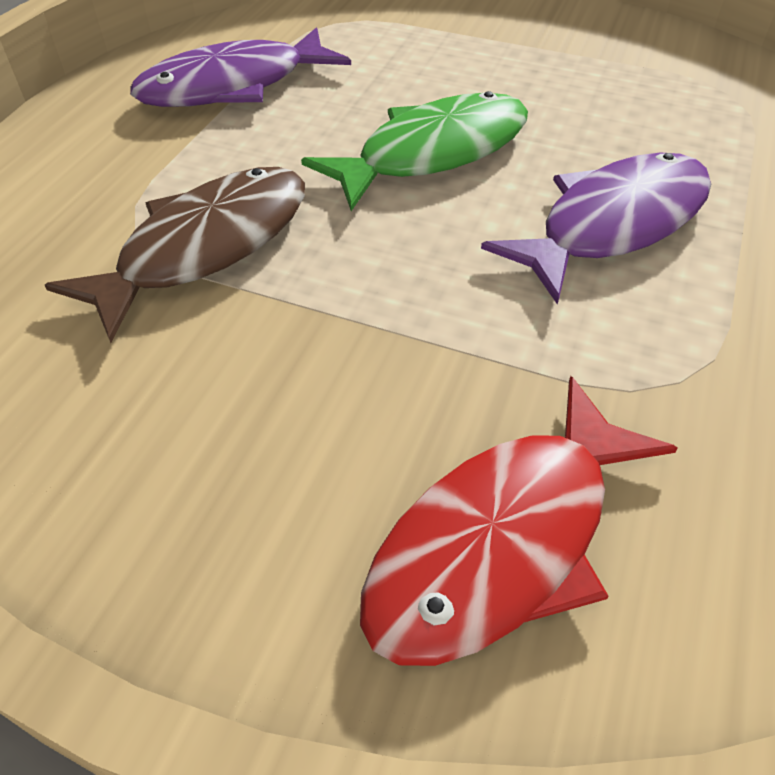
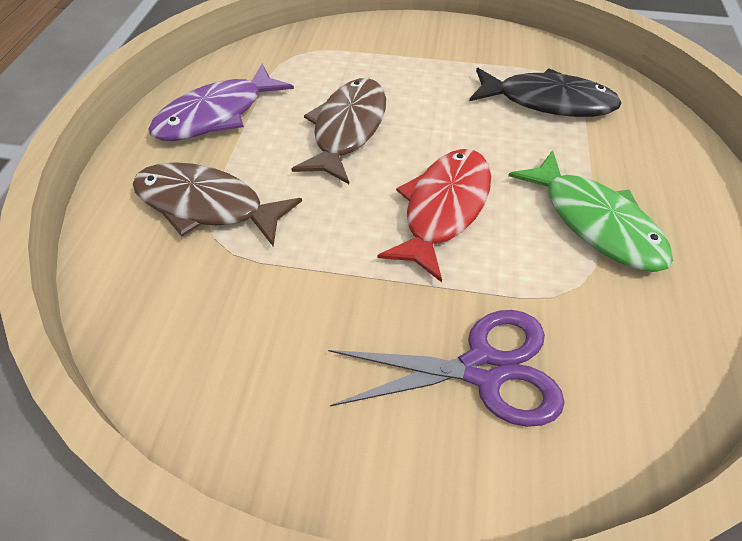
black fish: none = 0 -> [469,68,622,117] = 1
brown fish: [45,167,305,343] = 1 -> [133,162,302,247] [291,78,386,184] = 2
purple fish: [130,27,351,107] [481,153,711,305] = 2 -> [148,63,294,141] = 1
purple scissors: none = 0 -> [328,310,565,427] = 1

